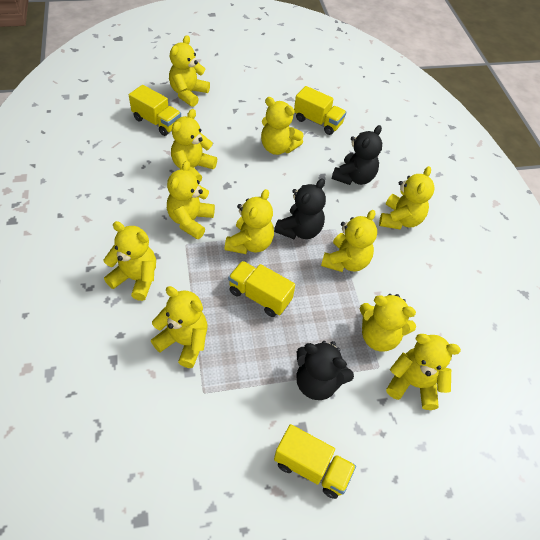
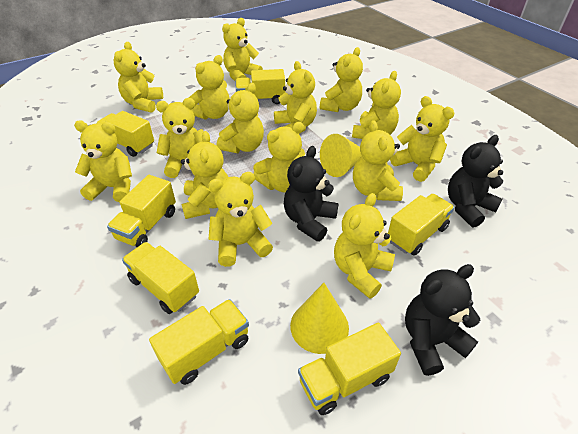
yellow cone: none = 0 -> [290,283,349,354] [320,134,362,177] = 2
yellow teddy bear: [103,221,156,301] [151,286,208,368] [167,161,215,239] [169,35,210,107] [171,109,217,182] [225,189,274,254] [261,97,303,155] [321,210,377,272] [359,294,416,352] [379,166,435,229] [386,334,461,410] = 11 -> [74,121,132,202] [114,42,163,113] [156,98,204,178] [181,131,228,219] [189,55,230,120] [208,172,273,267] [217,83,264,153] [222,18,263,82] [253,122,305,193] [274,61,317,132] [320,47,363,112] [334,193,395,299] [352,71,401,139] [353,120,403,201] [390,96,455,182] = 15
yellow truck: [129,85,181,136] [228,261,295,317] [274,424,356,499] [294,86,346,135] = 4 -> [96,111,154,157] [107,175,176,247] [122,242,199,314] [149,299,249,385] [235,69,285,104] [298,323,401,415] [388,194,454,256] = 7

